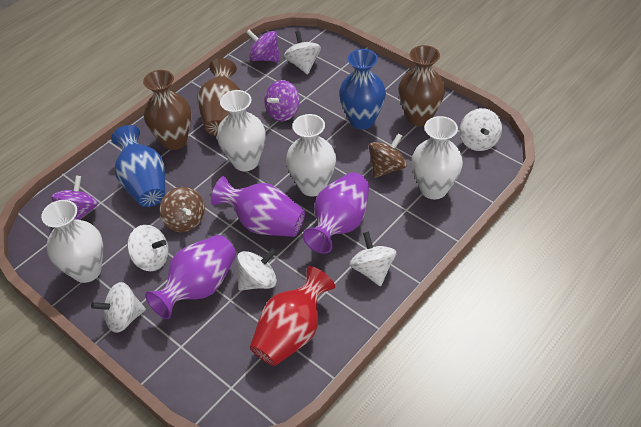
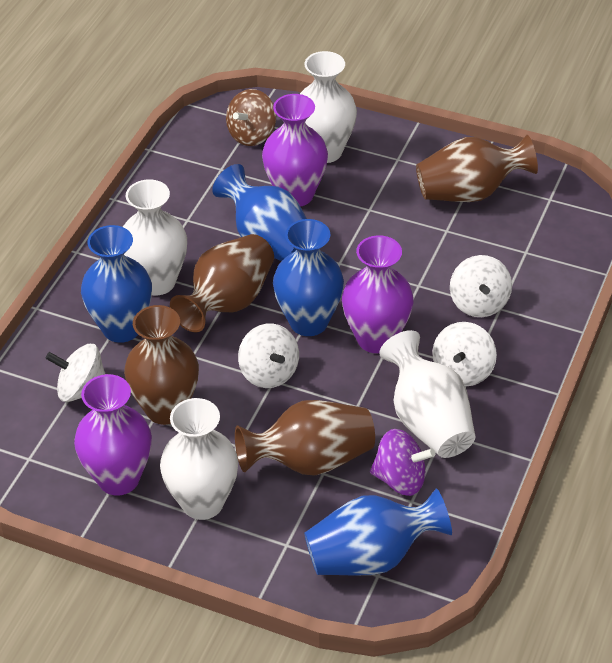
blue vase: [111,125,165,207] [339,49,386,129] = 2 -> [81,225,152,343] [212,164,307,261] [273,219,344,336] [304,488,452,576] = 4
brown spinning top: [160,187,205,232] [369,133,407,178] = 2 -> [226,89,276,146] = 1
brown vase: [143,70,191,150] [197,58,240,136] [398,45,445,126] = 3 -> [124,305,199,425] [170,234,274,332] [235,400,375,476] [416,135,538,202] = 4
purple spinning top: [51,176,98,220] [246,29,280,62] [264,80,300,121] = 3 -> [370,429,435,496] = 1
red vase: [250,266,335,366] = 1 -> none = 0
white spinning top: [91,282,146,333] [127,225,169,271] [237,248,277,290] [284,31,321,74] [349,232,397,286] [460,108,502,151] = 6 -> [45,344,105,402] [238,323,299,388] [432,322,497,386] [450,255,512,317] = 4

